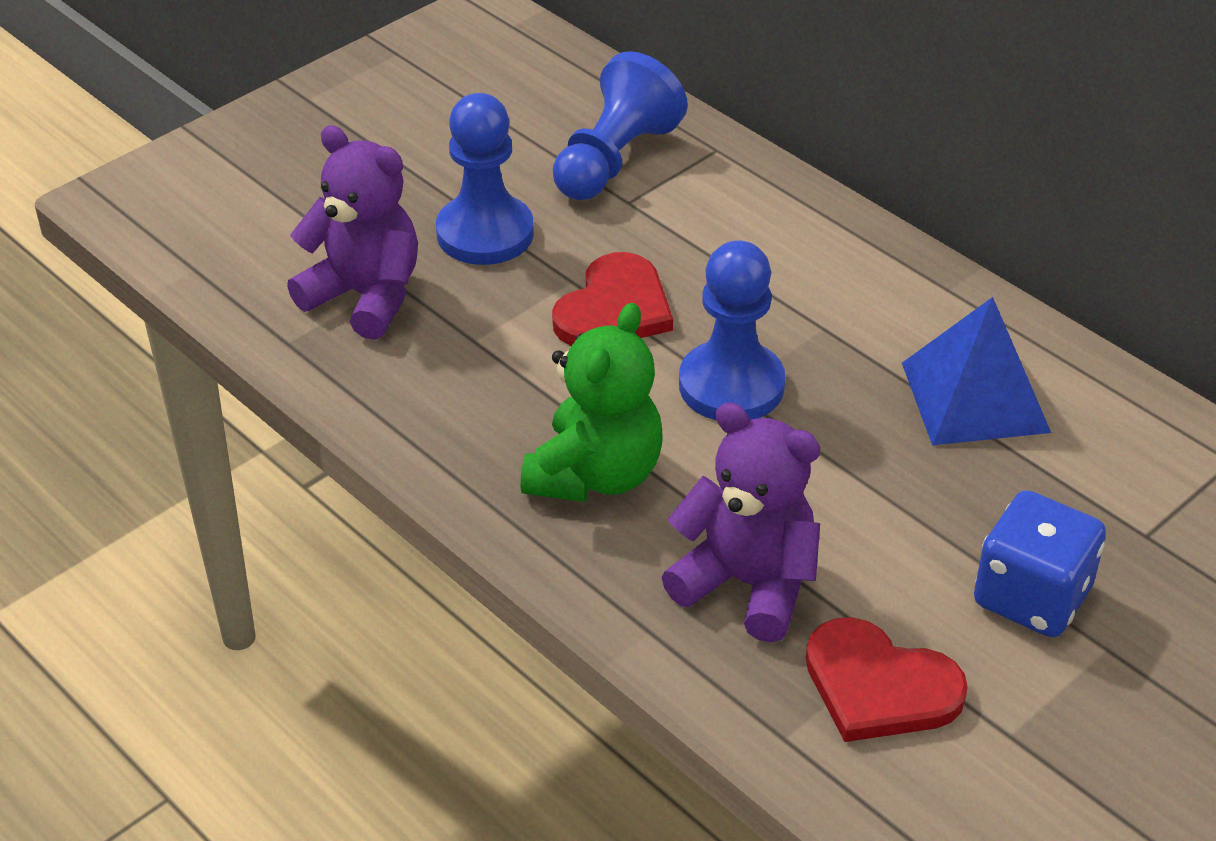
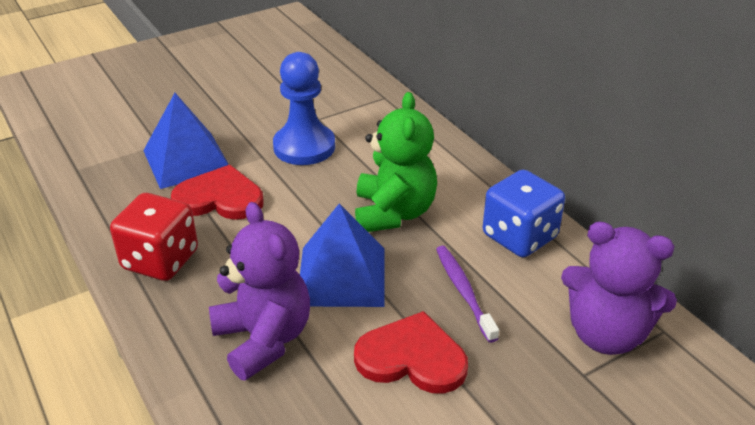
blue pawn: [436,93,534,265] [553,51,688,200] [679,241,785,420] = 3 -> [273,52,335,165] = 1
blue pyramid: [902,297,1051,445] = 1 -> [143,93,229,189] [300,203,385,307] = 2
purple toothbrush: none = 0 -> [436,246,499,343] = 1
red dice: none = 0 -> [110,193,198,281] = 1

